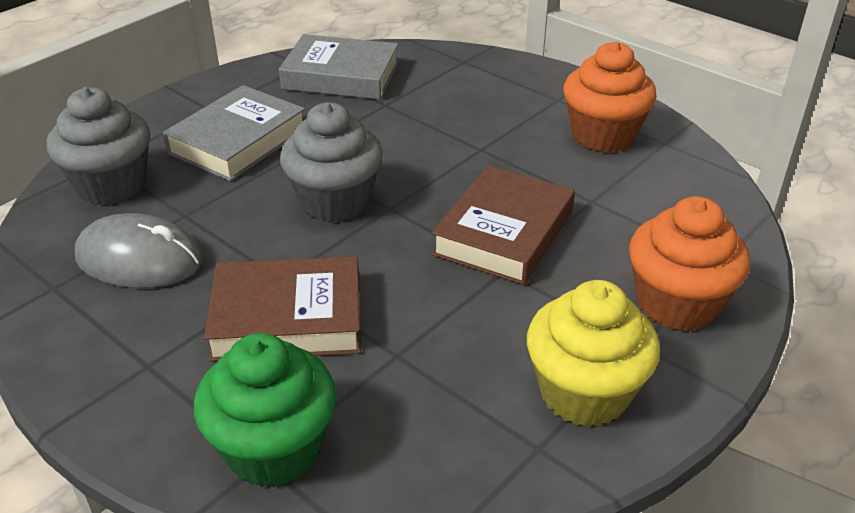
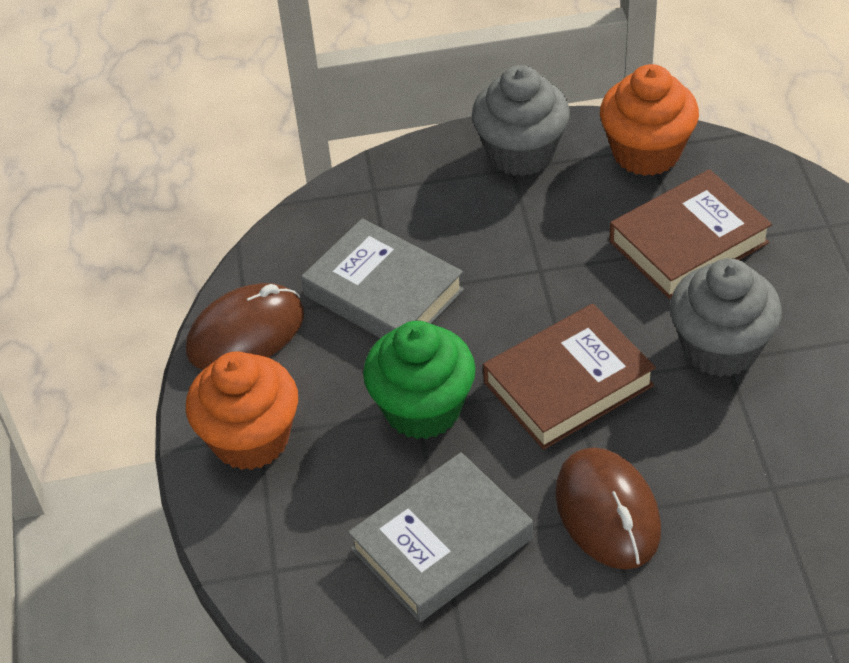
brown mouse: none = 0 -> [186,283,304,370] [555,447,661,570] = 2
grey mouse: [75,213,202,288] = 1 -> none = 0
yellow cupcake: [527,280,660,427] = 1 -> none = 0

